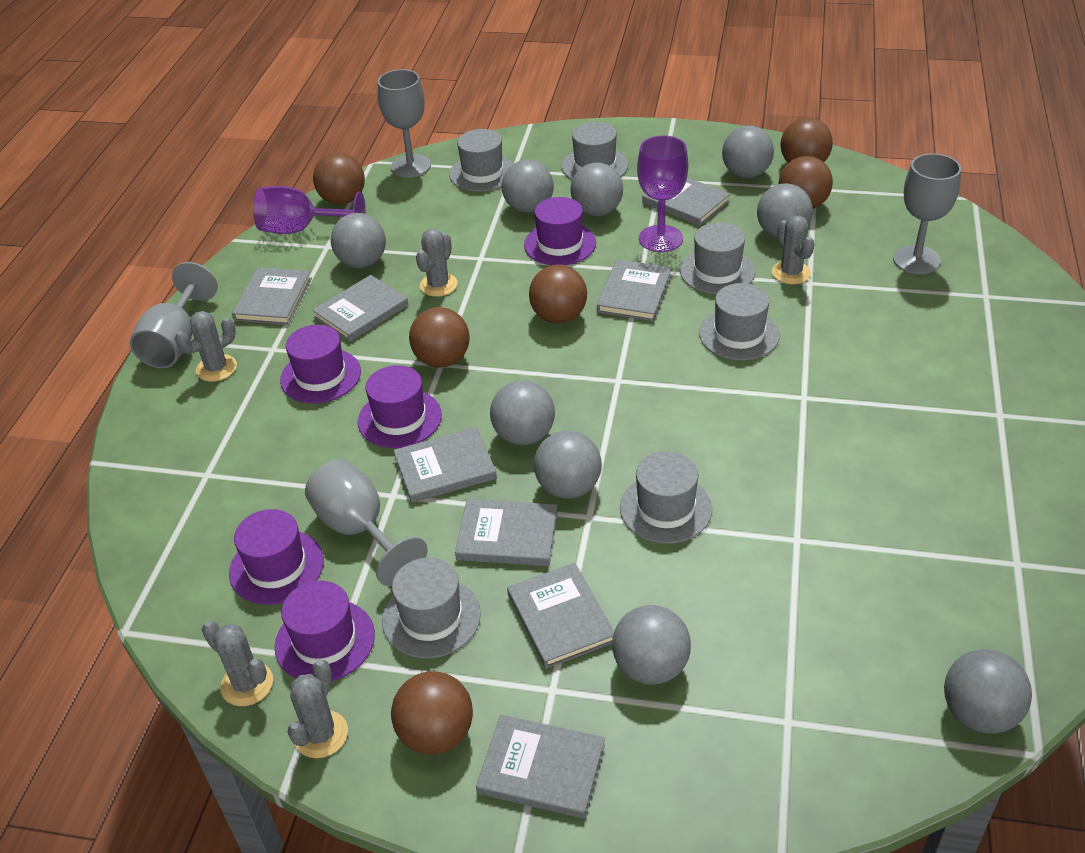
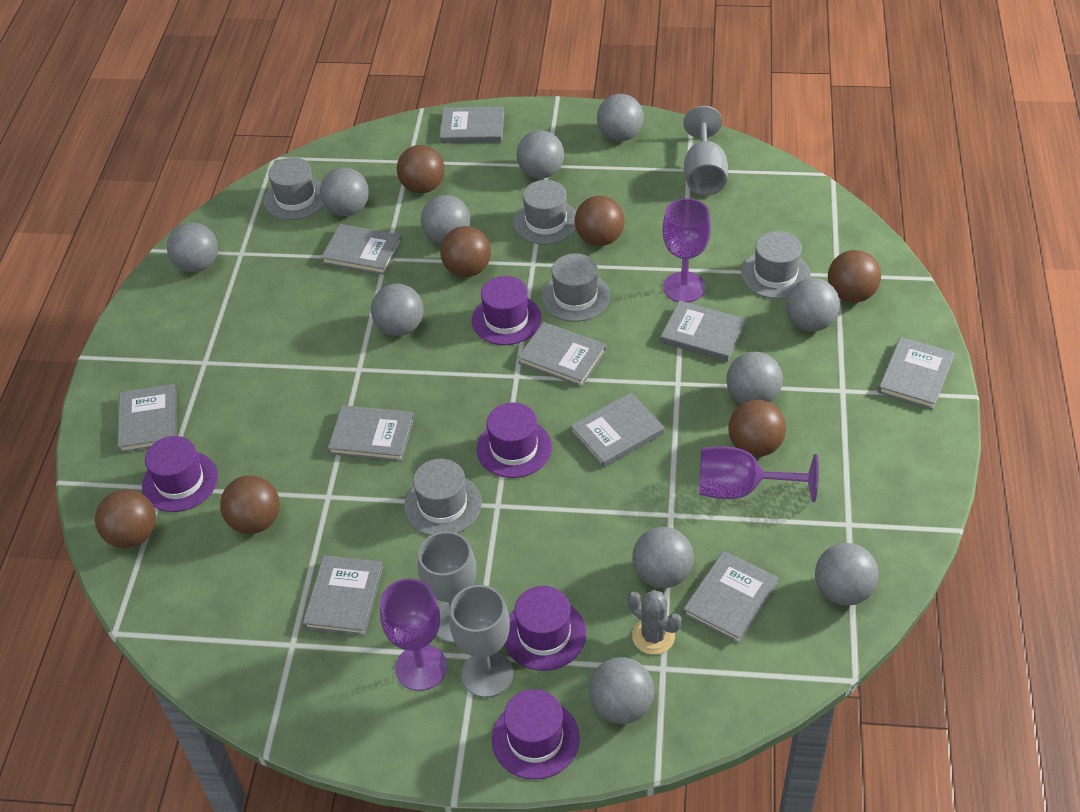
brown ball: [313,153,365,205] [391,671,473,755] [409,307,470,368] [529,265,587,324] [778,156,833,209] [781,118,833,163] = 6 -> [95,489,156,548] [220,475,280,534] [397,145,445,193] [440,226,491,277] [575,196,625,246] [728,400,786,457] [828,250,881,303] = 7
grey ball: [331,213,386,268] [490,380,555,445] [501,160,554,213] [534,431,602,499] [570,163,623,216] [612,605,691,685] [722,125,774,178] [757,183,813,238] [944,649,1032,734] = 9 -> [167,222,218,272] [320,167,369,216] [371,283,424,336] [421,195,471,244] [517,130,564,179] [589,657,654,724] [597,94,644,141] [632,527,694,588] [726,352,783,404] [786,278,840,332] [815,543,879,606] = 11
grey book: [232,267,312,325] [312,275,409,342] [393,427,497,503] [455,499,558,566] [476,715,605,819] [507,563,614,669] [597,259,672,321] [642,177,730,226] = 8 -> [117,384,177,453] [303,555,383,636] [321,224,402,275] [328,405,414,462] [440,106,504,143] [518,322,606,387] [570,392,665,467] [661,301,746,362] [683,551,778,643] [878,337,955,410] = 10
grey cactus: [175,311,237,382] [202,621,273,706] [288,659,348,758] [416,229,458,297] [772,216,815,284] = 5 -> [628,590,681,655] = 1
grey goblet: [130,262,218,368] [305,459,428,586] [378,69,431,178] [893,153,961,274] = 4 -> [418,531,476,643] [449,585,513,698] [683,106,728,196] = 3
grey hat: [382,558,481,658] [449,129,513,192] [562,122,628,180] [620,451,712,544] [680,222,755,294] [699,283,780,361] = 6 -> [264,157,324,220] [404,459,482,536] [513,180,576,245] [541,253,610,322] [741,231,811,299] = 5
purple goblet: [253,186,366,234] [637,135,688,252] = 2 -> [380,578,447,691] [662,198,711,303] [699,446,819,502] = 3

